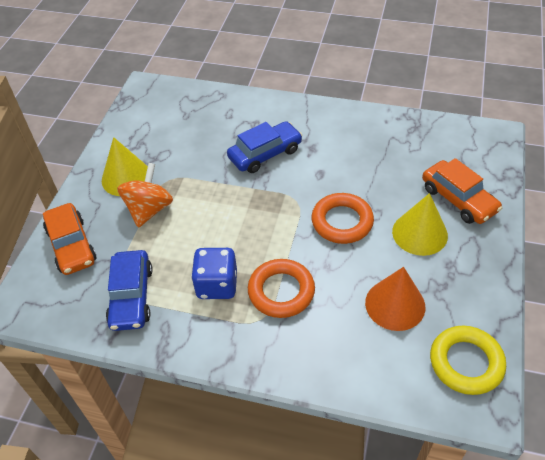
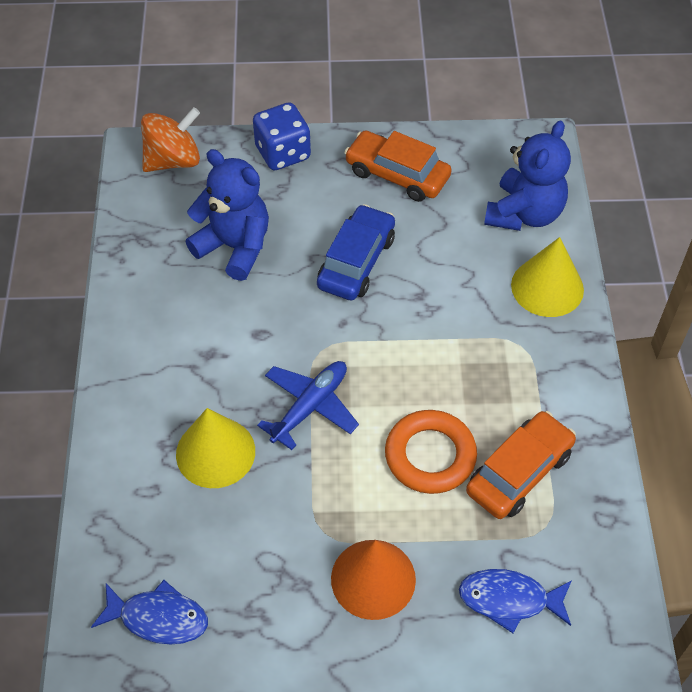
blue car: [106,250,153,331] [227,121,303,173] = 2 -> [317,204,395,300] = 1
blue fish: none = 0 -> [91,580,208,645] [459,569,572,633] = 2
blue plane: none = 0 -> [257,361,359,450] = 1
blue teddy bear: none = 0 -> [186,149,269,281] [484,120,571,231] = 2
orange ring: [248,259,315,318] [312,193,374,244] = 2 -> [385,410,477,494] = 1
yellow ring: [430,326,506,395] = 1 -> none = 0

